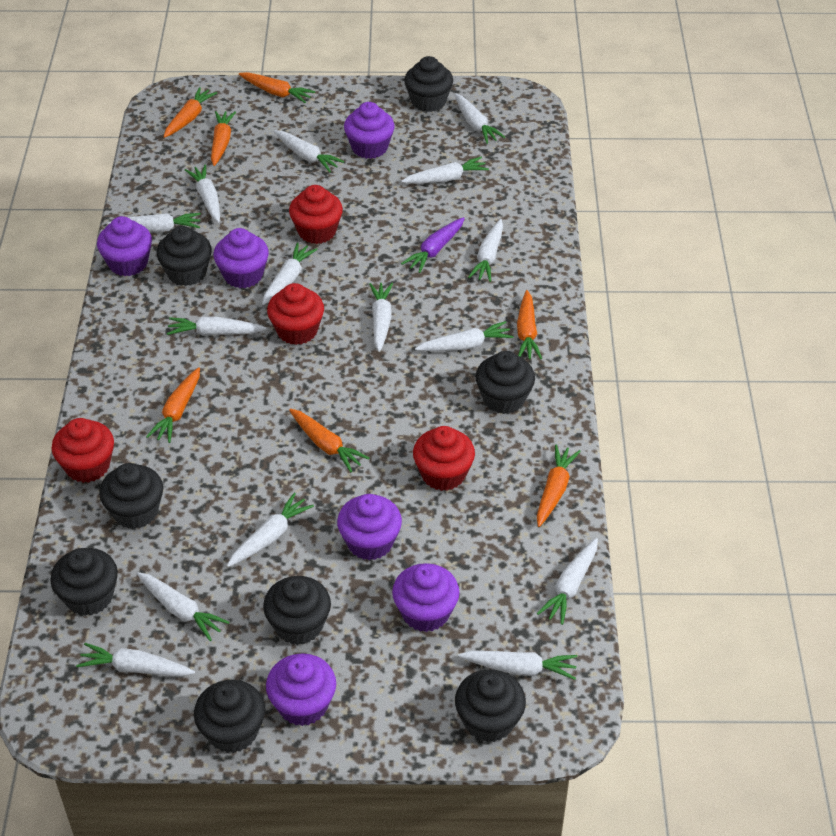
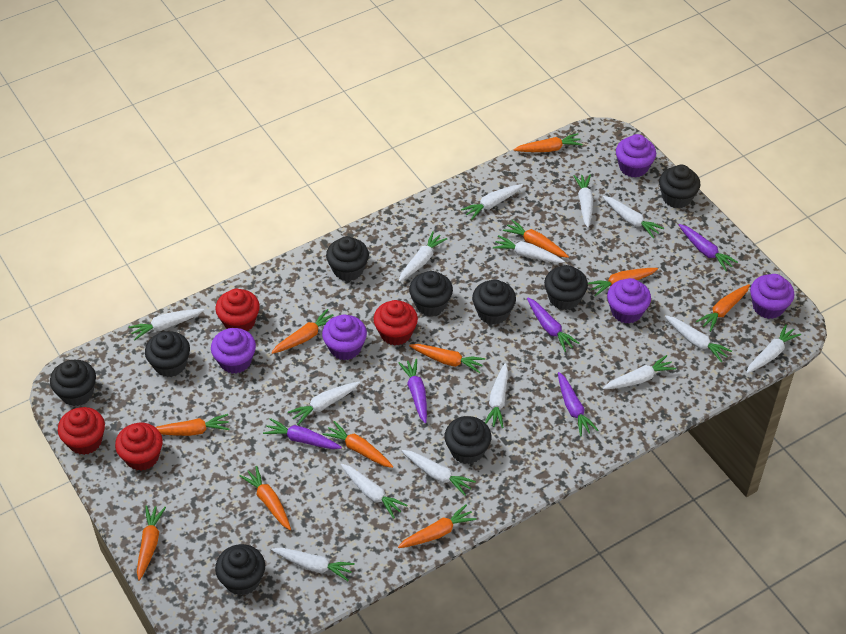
black cupcake: [50,548,118,616] [99,463,163,529] [156,226,212,286] [194,680,265,753] [263,576,331,645] [404,56,453,112] [455,669,526,742] [476,351,535,414] = 8 -> [50,360,96,406] [145,331,190,377] [215,544,265,596] [326,236,369,281] [409,271,453,316] [445,416,491,464] [472,279,516,325] [544,265,588,310] [659,165,700,208] = 9
orange carrot: [146,367,200,443] [163,87,217,138] [211,111,236,166] [239,72,315,103] [289,409,369,472] [517,290,542,359] [537,445,581,527] = 7 -> [137,505,166,581] [156,414,230,436] [240,466,291,530] [271,309,333,354] [323,421,393,468] [398,504,477,548] [409,344,485,373] [503,220,569,258] [513,133,583,152] [588,268,658,296] [696,284,750,332] = 11
purple carrot: [401,217,465,273] = 1 -> [263,418,342,449] [399,359,427,423] [527,298,580,352] [558,372,598,436] [679,224,738,271] = 5
purple cupcake: [97,216,152,276] [213,228,269,288] [266,653,336,726] [337,494,402,560] [344,102,394,159] [392,563,460,632] = 6 -> [211,328,256,374] [322,315,367,360] [607,278,651,324] [616,134,656,178] [750,274,794,319] = 5
white carrot: [76,643,195,677] [108,213,201,232] [137,572,229,641] [167,317,266,336] [185,165,220,223] [227,493,314,567] [262,243,318,305] [274,130,344,172] [369,283,393,352] [401,157,489,183] [415,321,514,351] [454,93,505,144] [458,651,577,680] [468,219,503,282] [537,538,598,625] = 15 -> [129,309,204,341] [271,548,355,581] [288,382,360,425] [341,464,407,519] [399,231,448,282] [402,450,476,496] [461,184,523,220] [485,363,508,428] [493,235,565,263] [573,175,593,228] [603,196,664,238] [603,355,676,389] [665,315,732,362] [746,324,801,373] = 14

